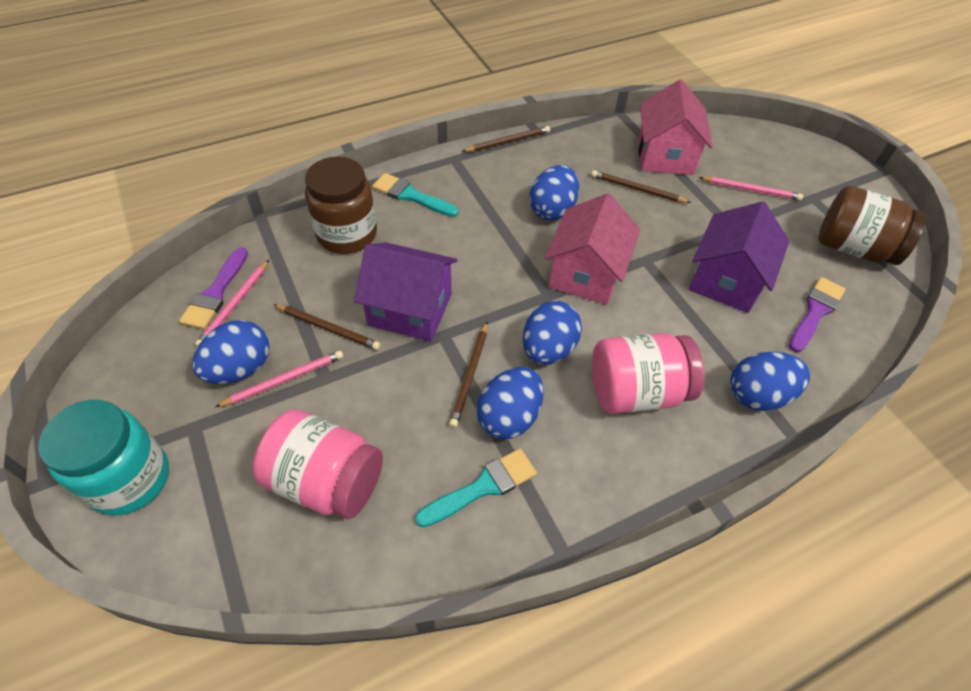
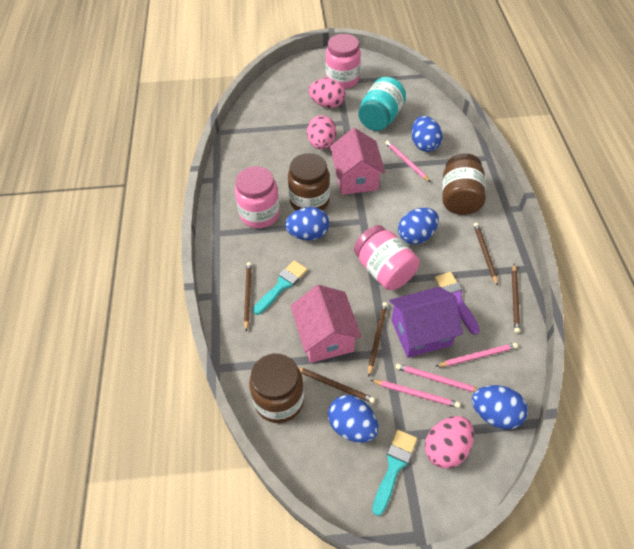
brown jar: [305,157,377,254] [818,186,927,265] = 2 -> [249,353,304,423] [288,153,330,211] [442,153,486,215] = 3
brown pencil: [273,304,381,350] [449,322,488,428] [462,126,550,152] [591,170,691,203] = 4 -> [244,262,252,331] [298,367,375,403] [368,302,388,377] [474,223,498,286] [512,264,520,333] = 5
pink egg: none = 0 -> [307,115,336,150] [308,79,345,108] [425,416,474,469] = 3
pink jar: [253,409,383,519] [592,333,704,414] = 2 -> [235,166,280,228] [326,34,361,89] [354,225,420,290] = 3
pink pencil: [195,260,269,347] [215,350,343,407] [699,177,803,201] = 3 -> [371,380,460,408] [385,141,430,182] [396,363,478,392] [436,343,518,367] = 4
purple brush: [179,247,248,329] [789,277,845,352] = 2 -> [435,272,480,335] = 1
purple house: [354,242,458,341] [689,201,789,313] = 2 -> [389,287,463,358] = 1

